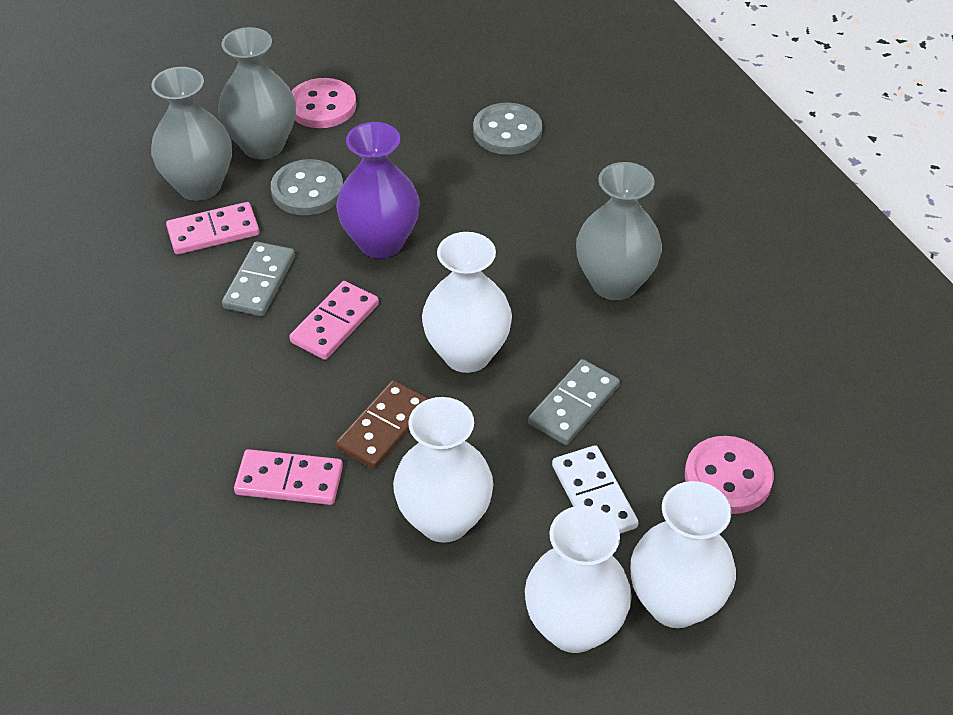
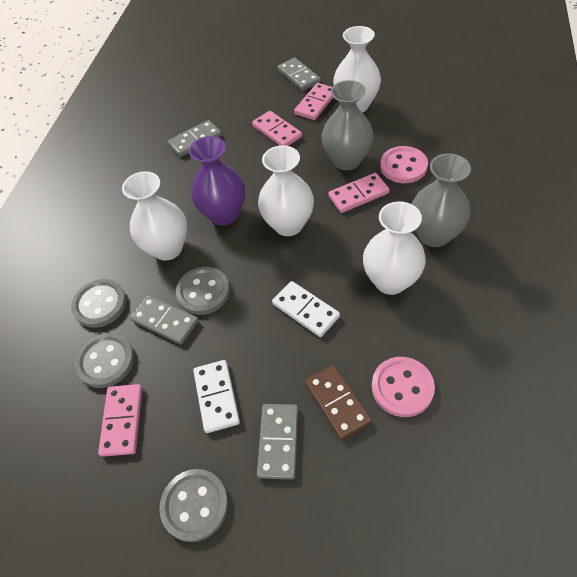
grey button: [271,159,343,215] [473,103,542,155] = 2 -> [71,279,126,328] [75,333,134,388] [160,469,228,542] [176,267,230,315] = 4
grey domino: [222,241,295,316] [528,359,620,445] = 2 -> [130,295,199,345] [168,120,222,157] [257,404,298,480] [277,58,321,91] = 4
grey vase: [151,67,232,201] [218,27,296,159] [576,162,662,300] = 3 -> [322,80,374,170] [411,153,471,247] = 2
pink domino: [166,202,260,255] [234,449,343,505] [289,281,379,360] = 3 -> [98,384,142,457] [252,111,302,146] [294,83,333,120] [328,173,390,213] = 4
white domino: [552,445,638,534] = 1 -> [193,360,240,433] [272,281,340,337] = 2

